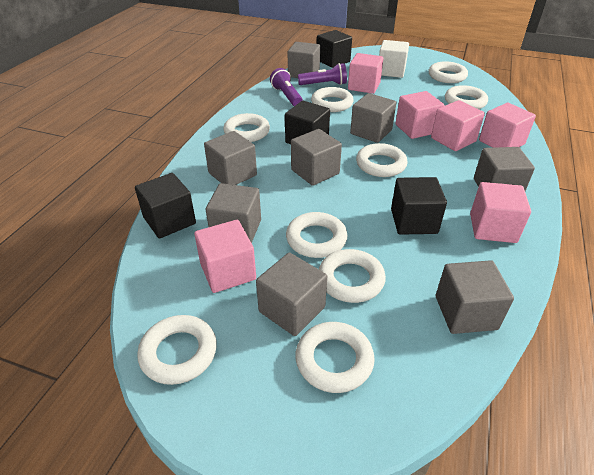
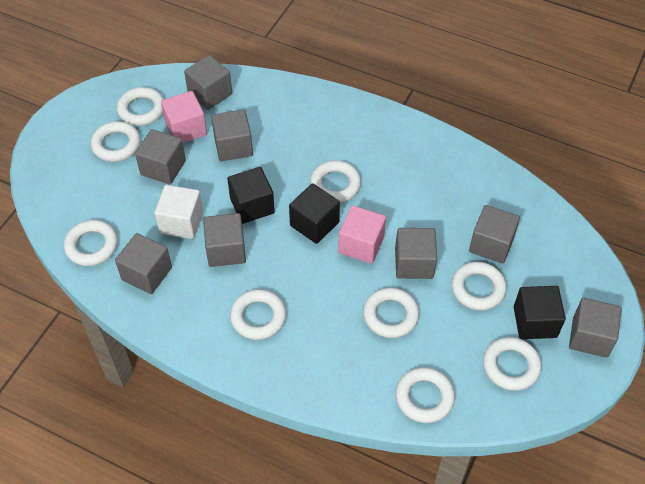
black cube: [135,173,196,239] [285,101,330,144] [317,30,352,68] [391,177,447,235] = 4 -> [227,167,275,224] [289,183,340,244] [514,286,566,339] = 3
pink cube: [194,220,256,293] [348,53,383,94] [395,91,444,139] [431,100,485,151] [470,182,531,243] [479,103,536,148] = 6 -> [161,91,207,143] [338,205,386,264] = 2
purple flashlight: [270,68,303,106] [298,63,347,85] = 2 -> none = 0

